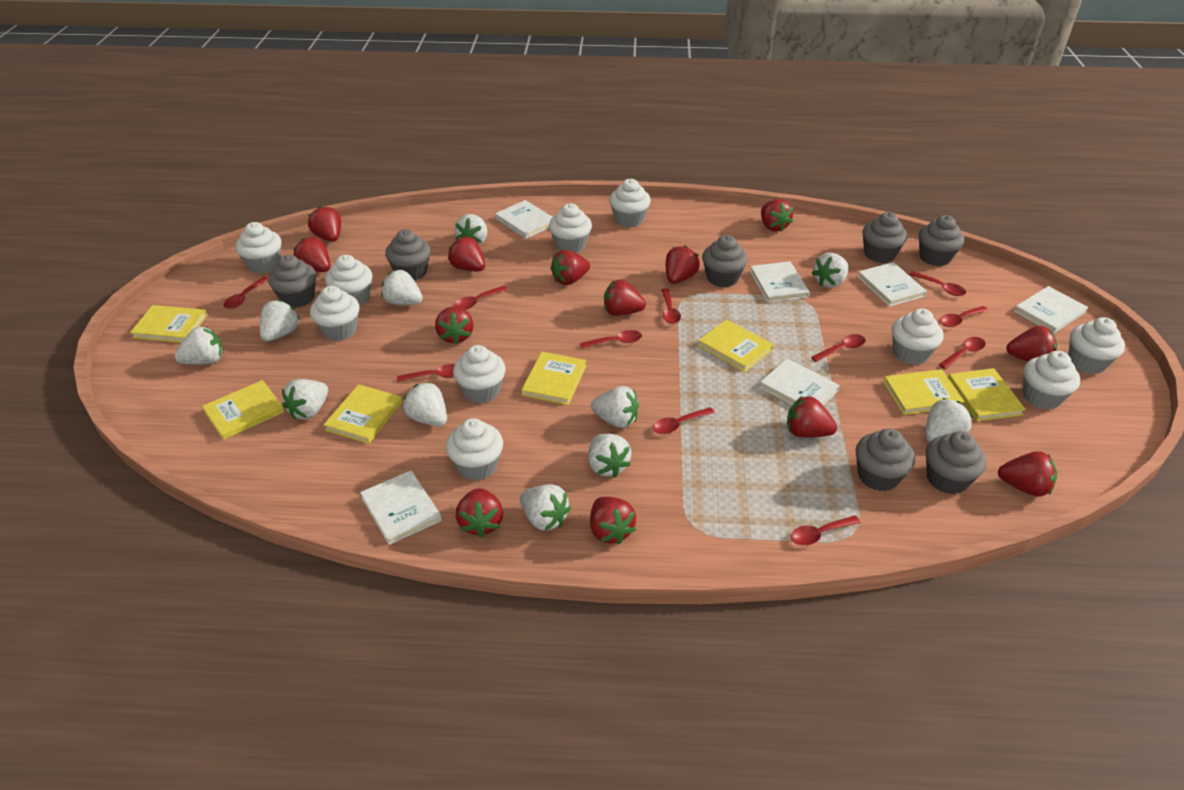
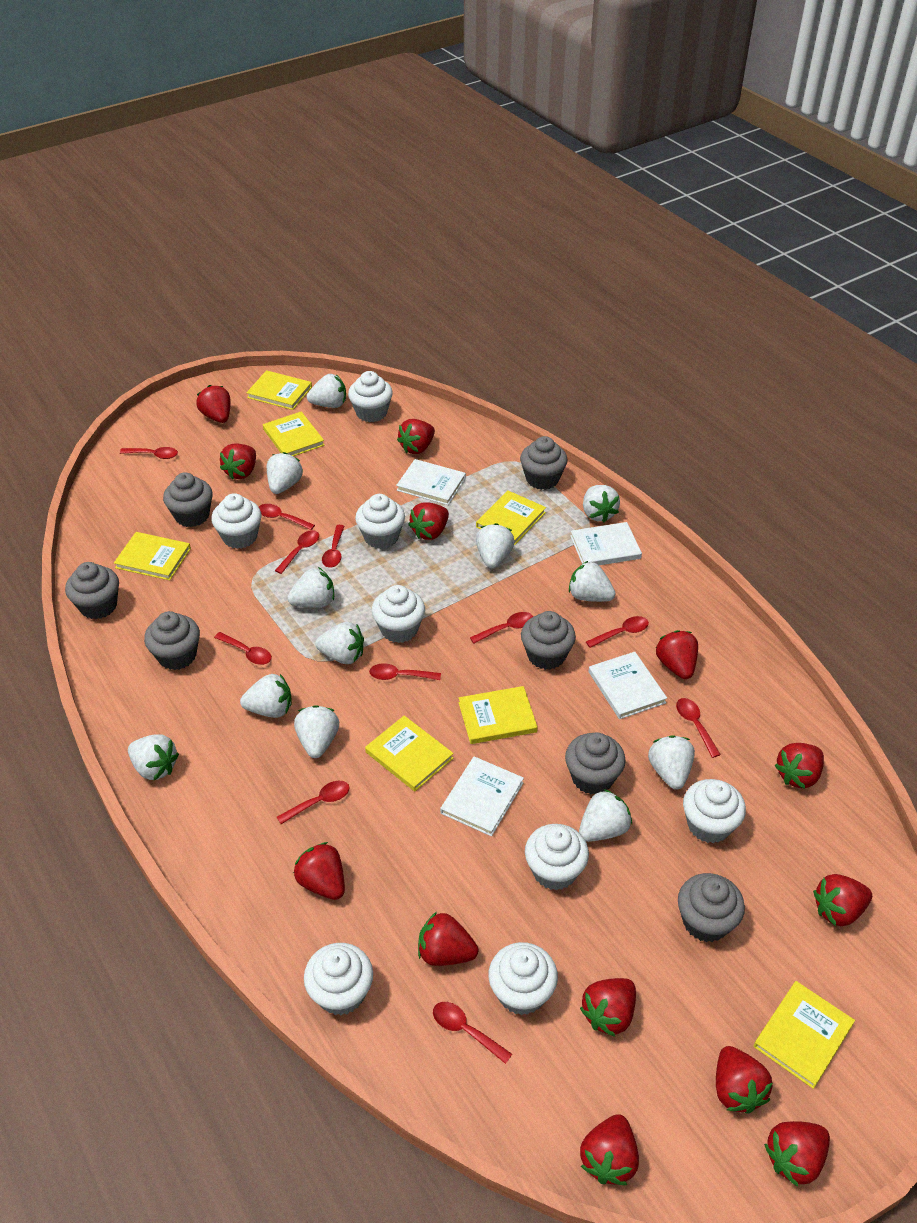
white book: [360,470,442,545] [495,200,552,239] [750,261,810,303] [759,358,840,405] [857,262,927,307] [1014,286,1088,333] = 6 -> [396,459,466,505] [440,756,524,836] [570,522,642,565] [589,652,667,719] = 4
white cupcake: [235,222,282,274] [310,286,359,341] [325,255,373,307] [446,418,503,481] [453,345,506,404] [549,203,592,253] [609,179,651,228] [892,308,943,365] [1023,351,1080,410] [1069,317,1125,374] = 10 -> [211,493,261,549] [304,943,373,1015] [348,371,393,422] [355,494,405,549] [372,585,425,643] [488,942,558,1015] [525,824,589,890] [683,779,746,843] = 8
white strawberry: [175,326,223,365] [260,300,300,342] [282,379,328,420] [381,270,423,305] [403,382,447,426] [455,214,487,245] [520,484,571,531] [588,433,631,478] [591,386,639,428] [812,253,848,288] [925,398,973,442] = 11 -> [128,734,179,780] [240,674,292,718] [267,452,303,494] [287,567,334,607] [294,705,339,758] [307,374,346,408] [315,622,364,664] [476,523,515,568] [569,561,616,602] [579,789,632,842] [583,485,620,523] [648,735,695,790] = 12

